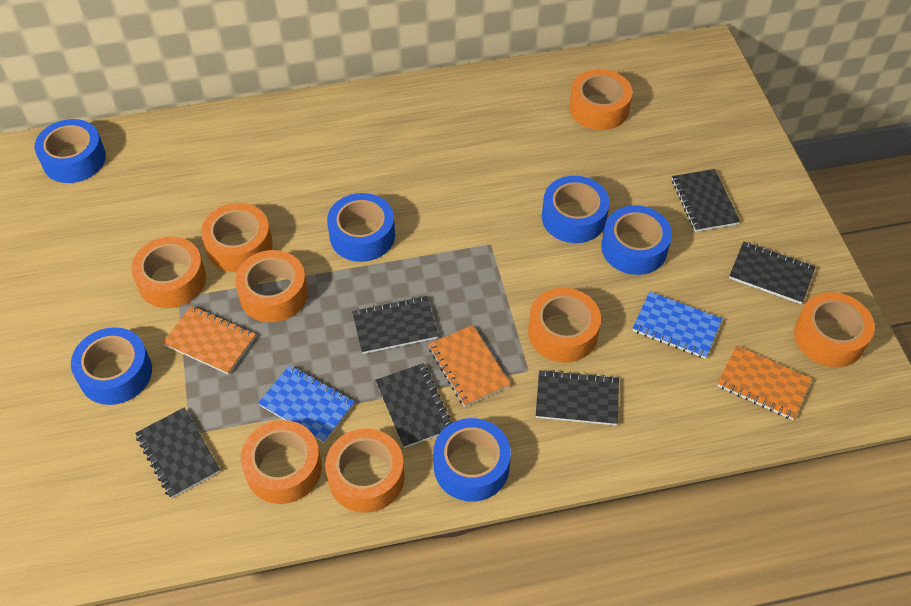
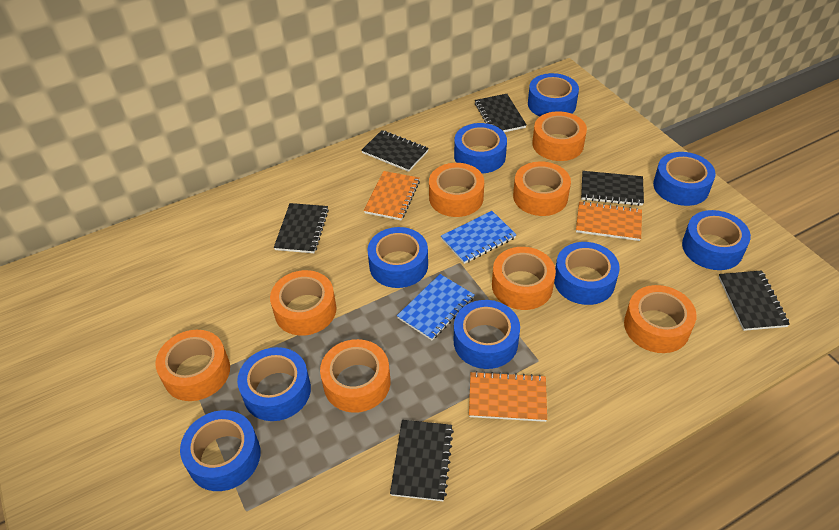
blue tape: [34,119,106,183] [71,327,152,405] [327,193,395,262] [433,418,511,502] [542,176,610,243] [601,205,672,275] = 6 -> [180,410,261,491] [237,347,311,421] [367,227,428,288] [454,123,507,174] [454,300,520,369] [528,73,579,116] [554,242,620,305] [653,152,716,206] [682,210,751,270] = 9

